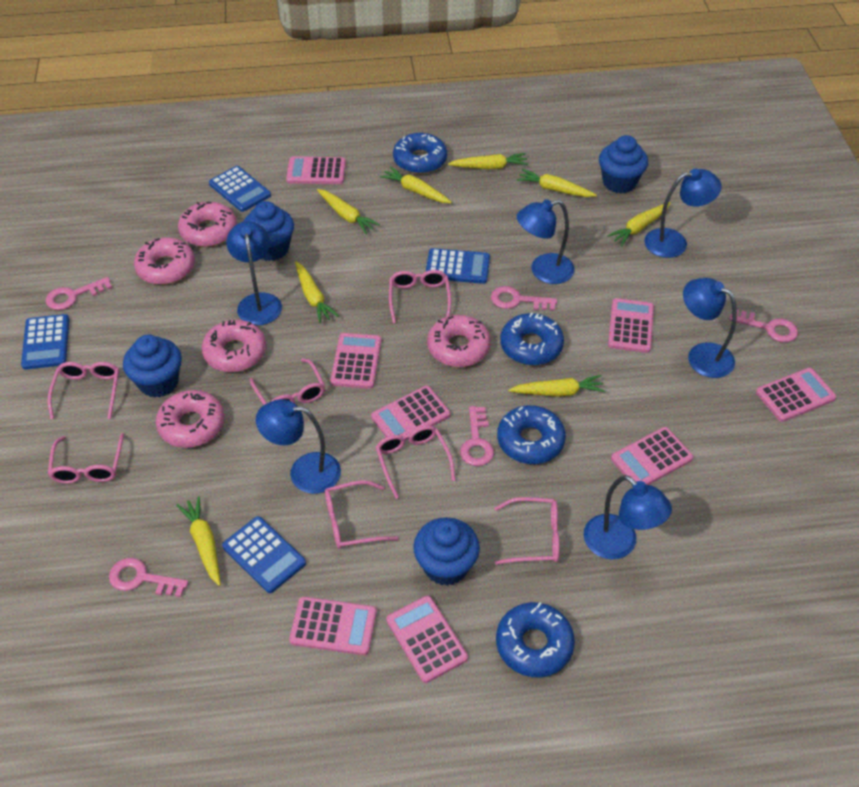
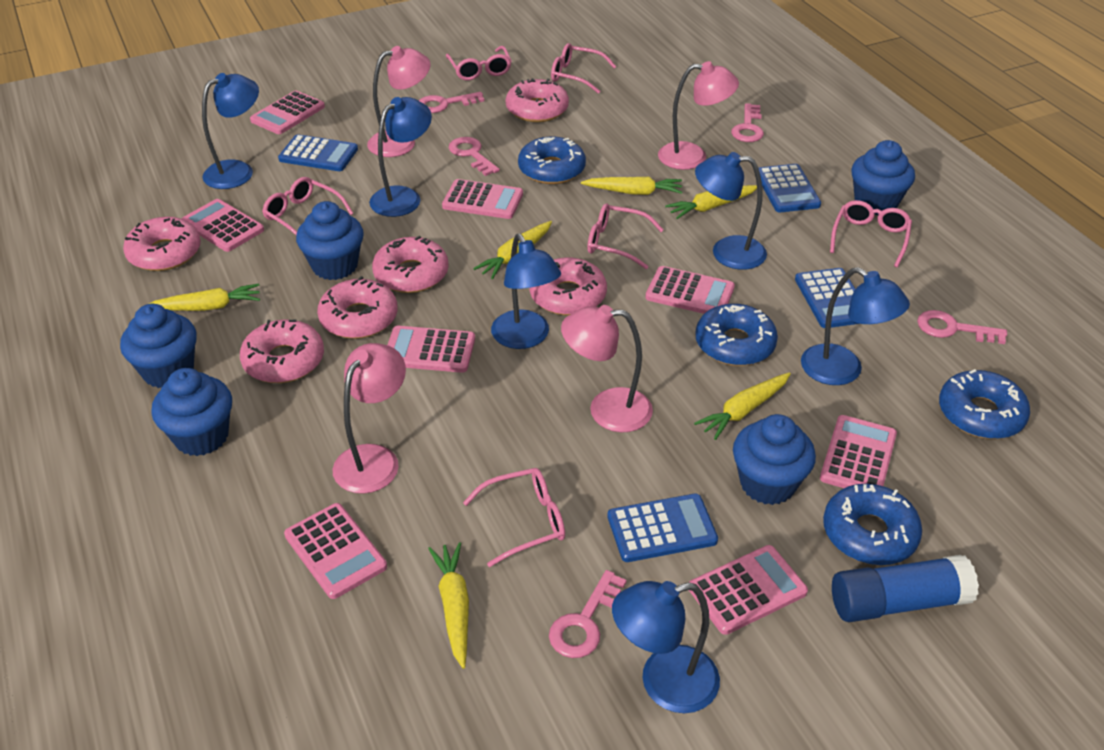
blue cupcake: [123,335,182,398] [243,201,294,261] [413,517,480,586] [599,135,648,194] = 4 -> [120,304,197,388] [151,368,232,456] [296,201,364,280] [733,414,816,505] [851,140,915,215] = 5
blue glue stick: none = 0 -> [832,555,979,622] = 1
pink donut: [134,237,195,285] [156,390,224,448] [178,202,237,247] [201,320,266,372] [427,315,491,367] = 5 -> [123,217,201,271] [240,319,324,383] [317,276,398,339] [372,236,449,293] [506,78,569,122] [530,258,607,315] = 6
pink glasses: [48,362,119,419] [48,433,124,484] [250,358,325,405] [325,480,398,549] [376,425,456,499] [389,270,451,323] [495,497,560,565] = 7 -> [262,177,354,235] [446,46,512,80] [463,468,565,567] [551,43,616,94] [587,203,664,269] [830,200,912,268] = 6
pink lamp: none = 0 -> [333,343,406,494] [367,46,431,157] [561,305,653,432] [658,61,739,170] = 4
yellow carrot: [176,496,221,586] [295,262,339,323] [317,189,380,234] [380,167,452,203] [448,153,528,169] [508,375,605,397] [517,169,597,197] [607,202,670,246] = 8 -> [149,284,260,311] [428,542,469,669] [473,221,552,279] [581,177,682,195] [665,185,757,219] [694,372,791,440] = 6

